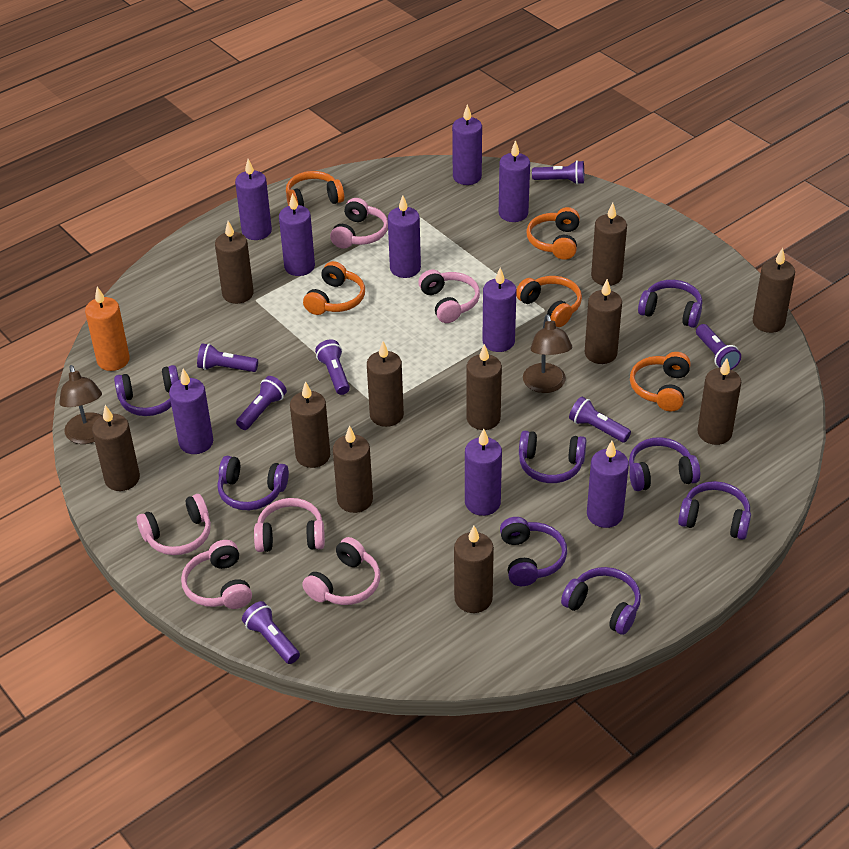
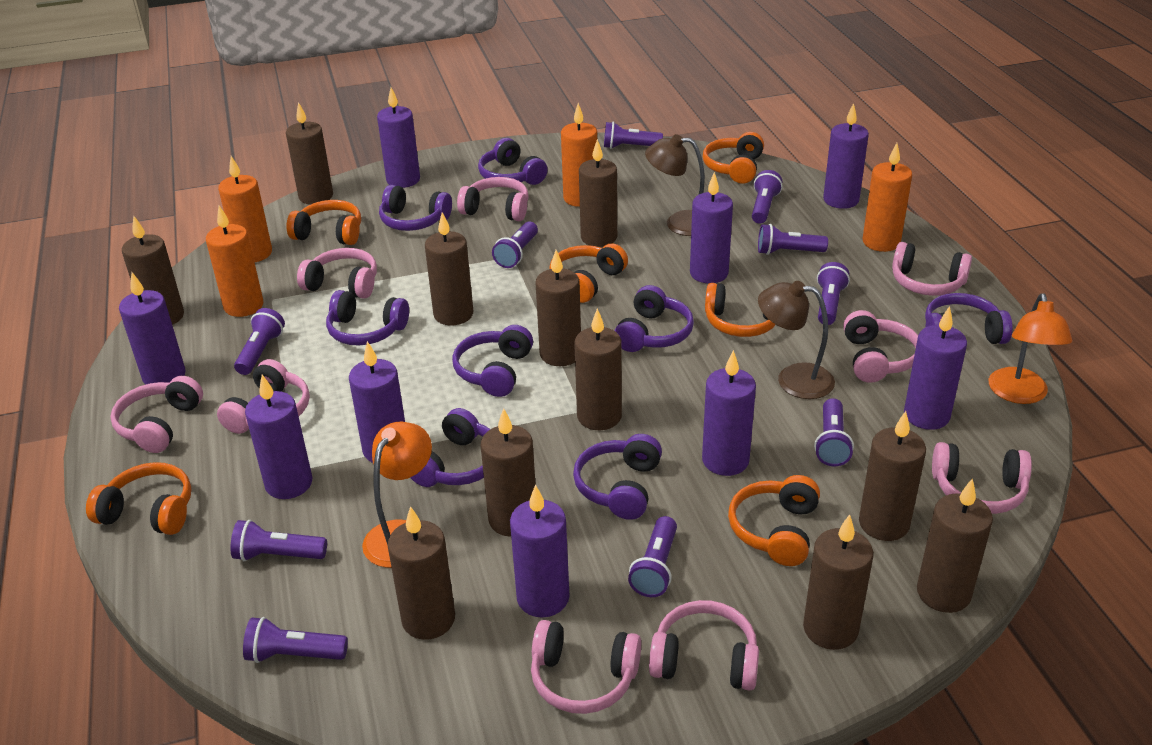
orange candle: [85,287,130,371] = 1 -> [206,206,263,317] [218,156,272,262] [561,103,597,207] [863,143,912,252] = 4
orange headphones: [286,171,344,206] [303,261,365,315] [516,276,582,327] [526,207,580,260] [630,352,691,412] = 5 -> [86,462,191,535] [286,200,361,245] [549,243,628,303] [703,132,764,184] [705,283,776,337] [728,475,820,566] = 6
orange lamp: none = 0 -> [362,421,432,568] [989,293,1072,404] = 2
pink headphones: [137,494,211,555] [181,540,252,609] [254,498,325,552] [302,537,380,605] [330,198,388,249] [418,269,480,323] = 6 -> [110,376,203,453] [217,359,310,434] [297,248,377,299] [457,177,529,221] [531,620,641,714] [649,600,759,690] [843,310,918,383] [892,242,972,296] [932,442,1032,514] = 9
purple flashlight: [197,343,258,372] [236,376,287,430] [242,601,300,664] [315,340,350,395] [532,160,584,185] [569,397,631,442] [696,324,741,370] = 7 -> [230,520,327,561] [234,308,285,375] [243,617,348,663] [492,222,538,268] [604,122,663,149] [628,516,677,597] [752,170,783,224] [758,224,828,255] [814,398,854,466] [817,262,850,325] = 10

